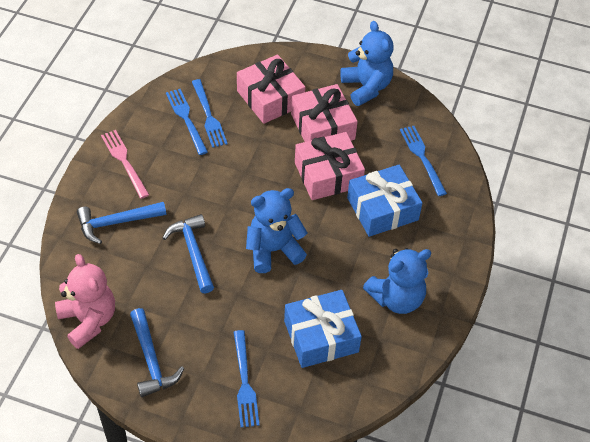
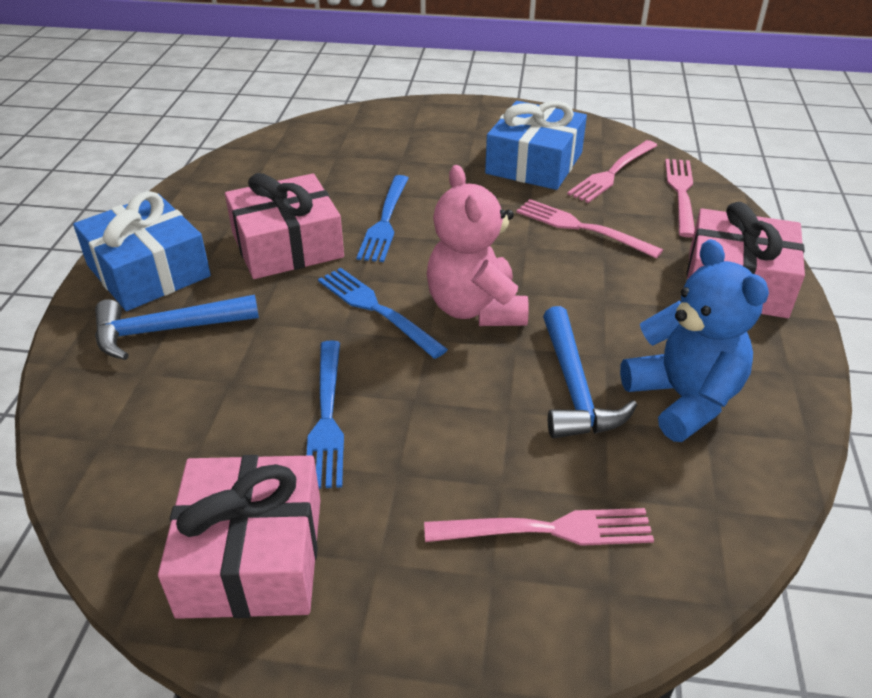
blue fork: [166,89,208,155] [192,79,228,148] [234,330,260,427] [400,126,447,196] = 4 -> [307,341,344,489] [318,268,448,359] [356,175,409,262] = 3
blue hammer: [77,202,166,244] [130,308,184,397] [163,214,214,294] = 3 -> [95,295,259,360] [543,306,637,438] = 2
blue teddy bear: [246,188,307,273] [340,21,394,106] [363,248,432,314] = 3 -> [620,239,769,442] = 1
pink fork: [101,130,149,199] = 1 -> [424,508,654,546] [516,199,663,259] [567,140,658,203] [665,159,695,237] = 4

